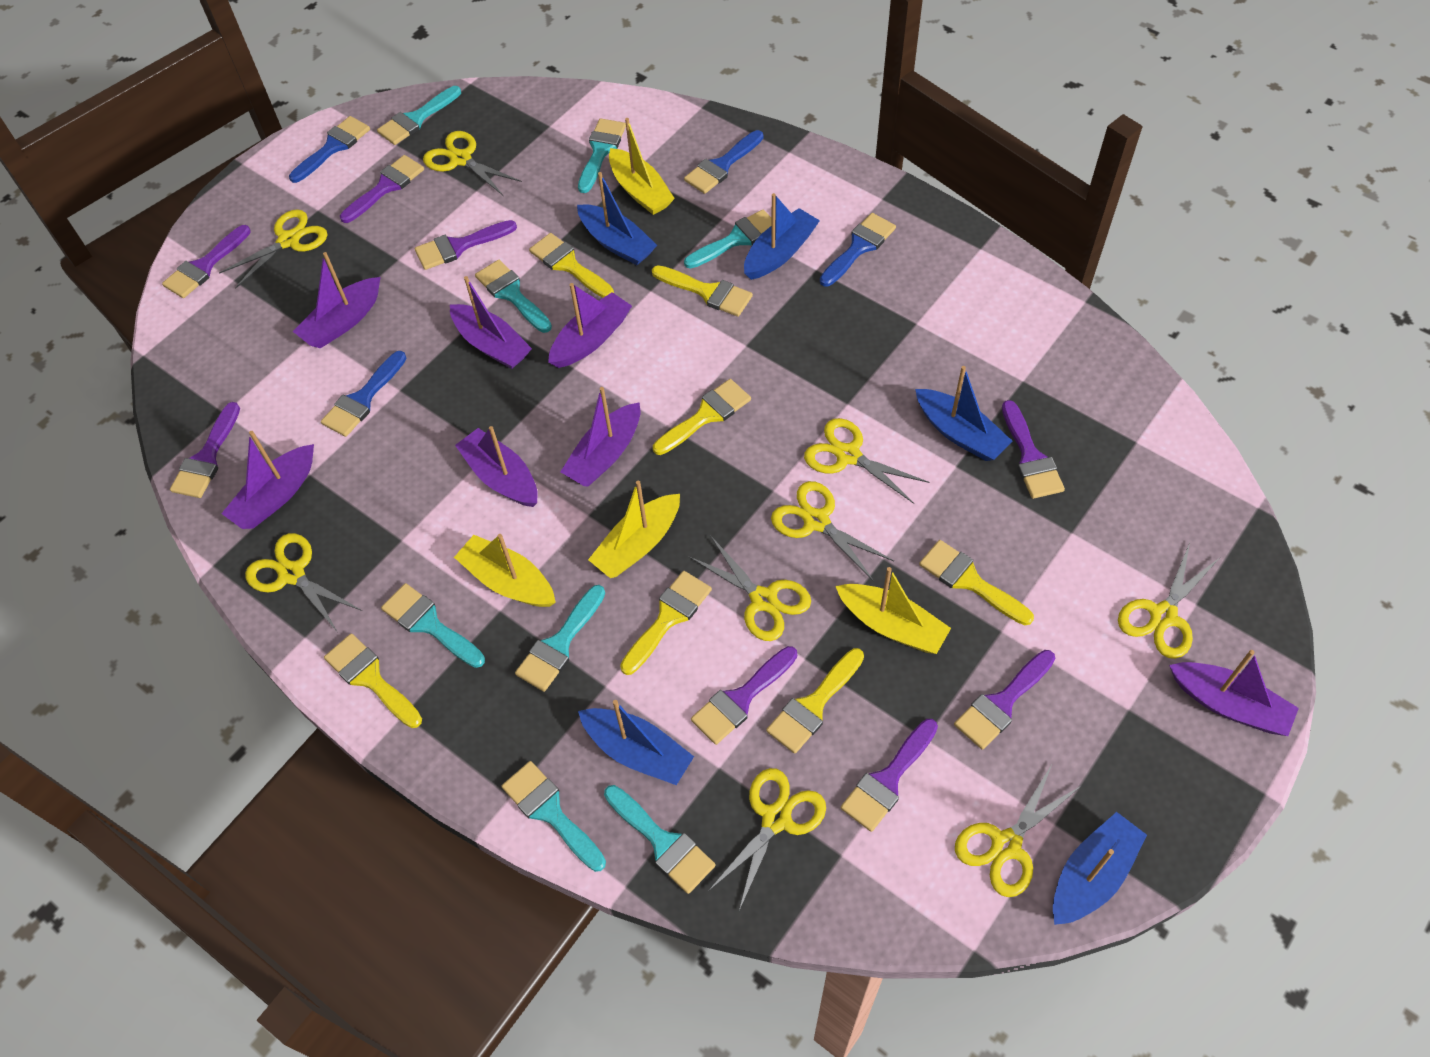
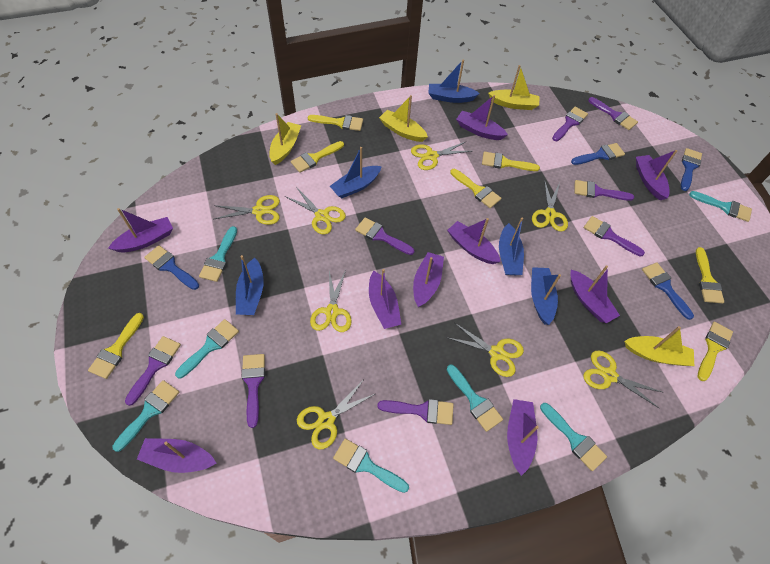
purple boat: [221,431,314,529] [292,252,381,348] [450,276,532,369] [455,426,538,507] [548,283,632,368] [560,387,640,486] [1169,650,1299,736] = 7 -> [108,208,173,252] [137,438,216,473] [369,269,402,329] [413,252,444,307] [447,218,500,264] [456,95,508,140] [507,399,539,476] [571,265,620,323] [636,150,677,200] = 9
turquoise brush: [377,86,461,145] [381,583,485,668] [475,260,552,333] [501,761,606,872] [515,585,605,692] [578,118,626,193] [604,785,716,894] [684,210,772,269] = 8 -> [112,380,179,452] [175,319,239,378] [199,226,237,282] [333,438,409,493] [447,365,503,432] [540,403,607,471] [689,191,752,222] = 7
yellow scissors: [219,209,328,289] [245,533,362,631] [423,131,522,195] [689,535,811,641] [709,768,826,911] [771,481,894,581] [804,418,930,504] [955,765,1081,897] [1118,543,1218,659] = 9 -> [214,195,280,225] [285,187,346,235] [297,381,375,449] [310,270,352,332] [411,141,472,170] [448,323,524,377] [532,180,568,232] [583,350,664,408] = 8

